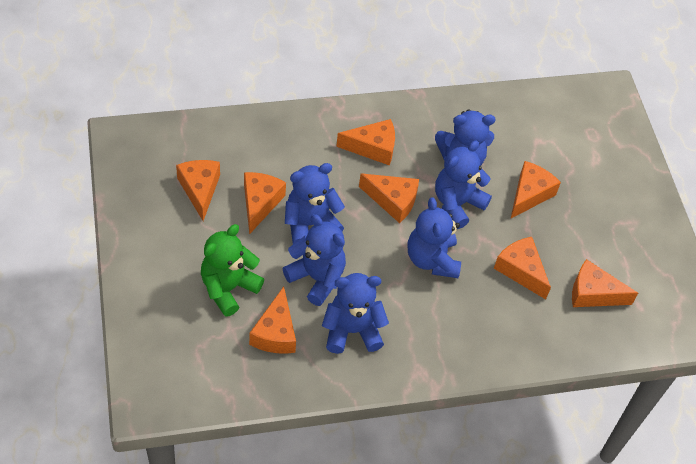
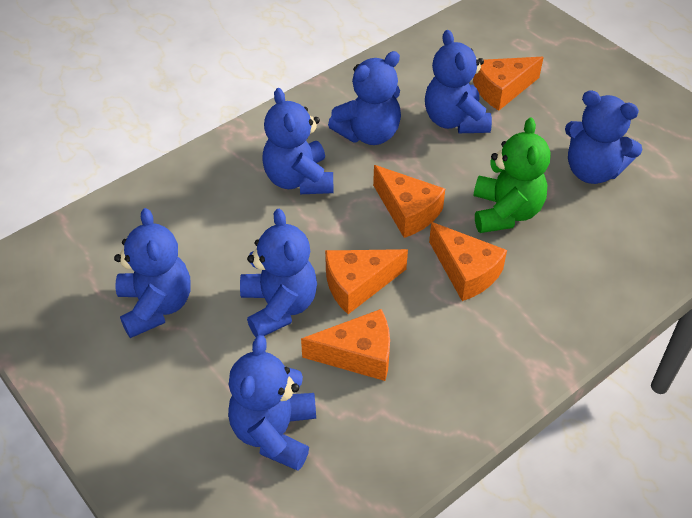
blue teddy bear: [282,214,346,306] [285,163,345,244] [322,273,389,354] [408,197,461,278] [435,109,496,166] [435,140,492,229] = 6 -> [114,208,191,338] [228,335,316,471] [240,209,317,337] [262,88,334,194] [328,51,401,145] [425,30,492,133] [565,90,643,184] = 7
orange cheese: [176,160,220,221] [244,172,286,235] [249,286,296,354] [336,119,395,165] [359,174,419,223] [494,237,551,299] [511,161,561,218] [572,259,638,307] = 8 -> [301,309,390,381] [325,249,408,314] [373,165,445,238] [429,222,507,301] [473,57,544,111] = 5

